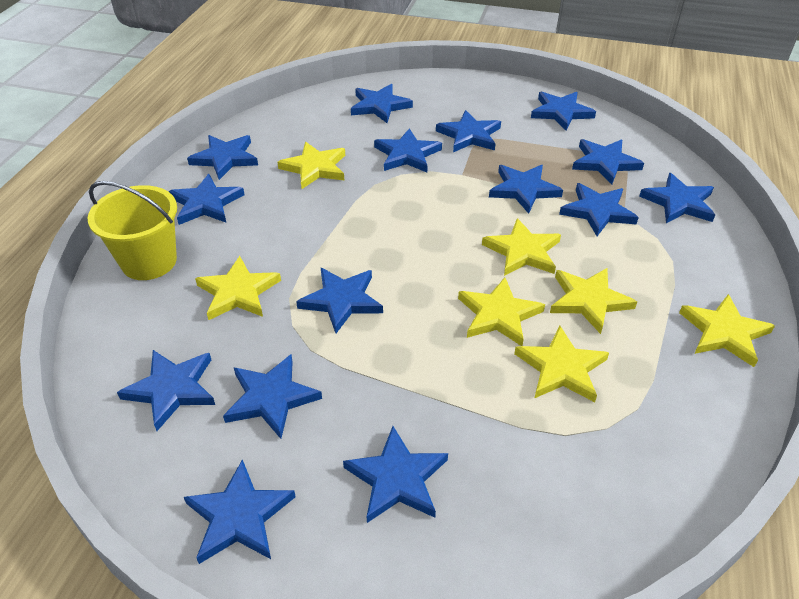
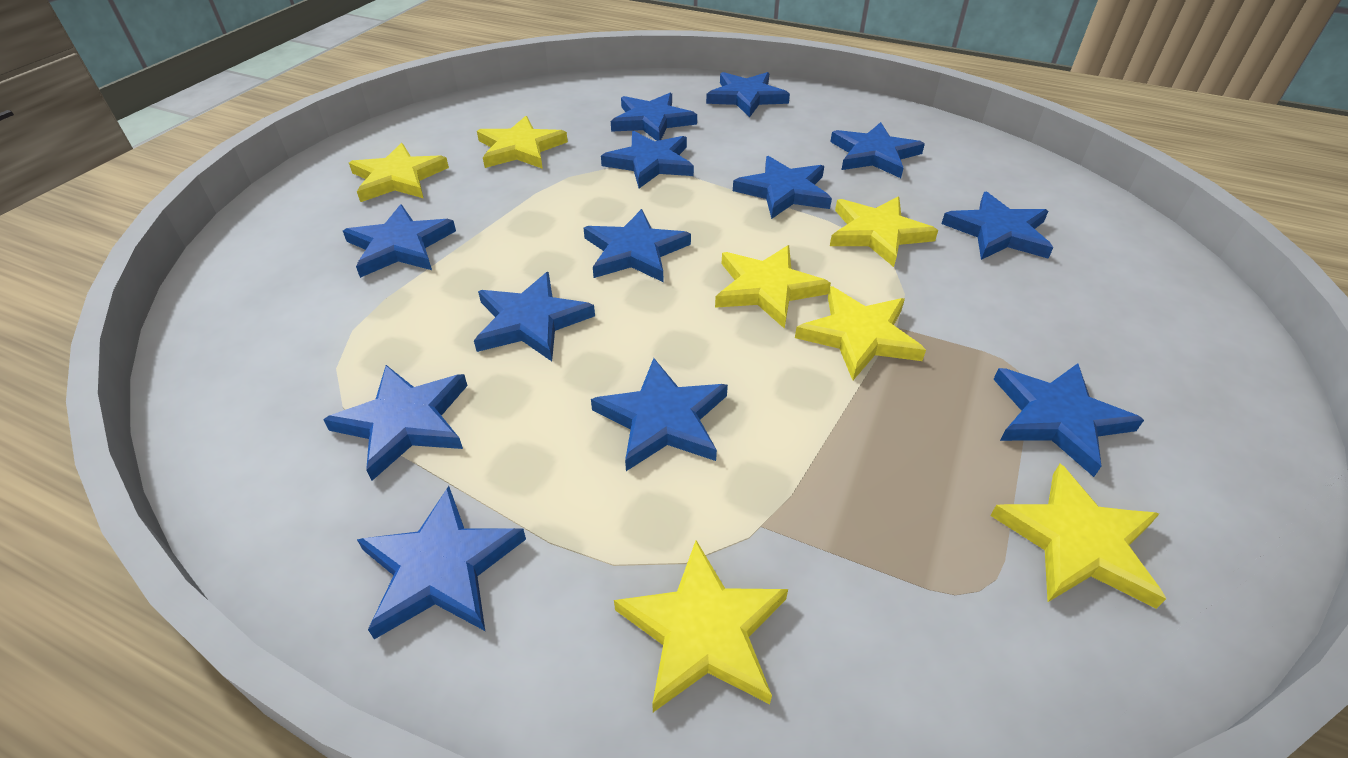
blue star: [117,350,215,431] [169,174,245,225] [184,459,296,564] [187,135,258,180] [223,355,322,439] [296,268,383,333] [343,426,448,523] [351,84,413,123] [374,128,442,172] [436,110,501,152] [489,165,563,214] [531,92,596,131] [559,183,639,236] [572,139,644,184] [639,173,715,223] = 15 -> [323,365,468,481] [343,204,456,278] [357,486,526,639] [474,272,595,361] [584,209,691,282] [591,358,728,471] [601,131,694,188] [611,93,697,141] [706,72,790,117] [733,156,832,219] [830,122,925,178] [941,192,1053,260] [993,363,1144,477] = 13
yellow bucket: [87,181,177,280] = 1 -> none = 0

